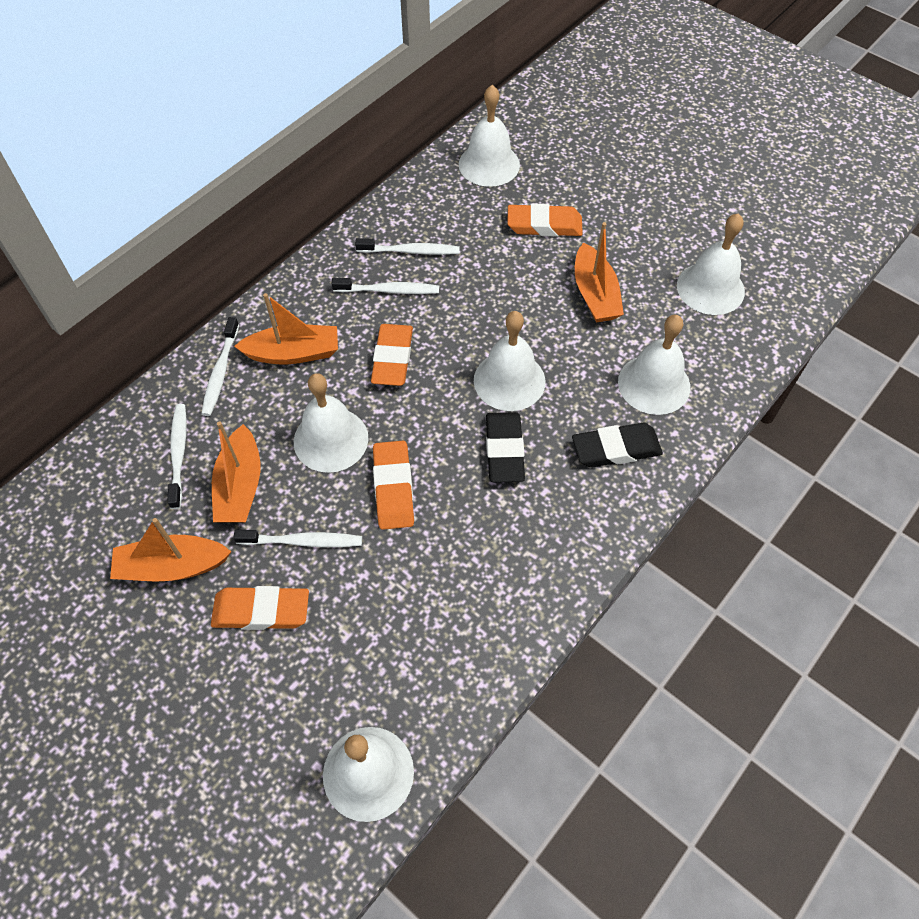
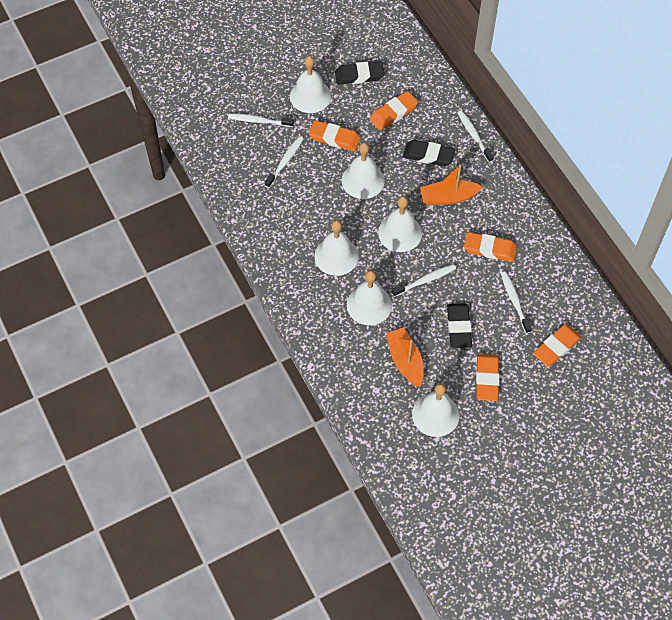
black eraser: [486,412,525,482] [572,423,663,468] = 2 -> [335,61,384,85] [403,140,455,166] [447,303,472,348] = 3
orange boat: [110,518,232,582] [212,421,260,522] [234,293,338,364] [575,222,624,323] = 4 -> [386,327,424,387] [420,164,483,205] = 2
orange eraser: [211,586,309,630] [371,324,413,386] [373,441,414,530] [508,203,583,237] = 4 -> [309,120,361,151] [370,91,418,130] [464,232,517,262] [476,354,499,401] [533,324,582,366] = 5

